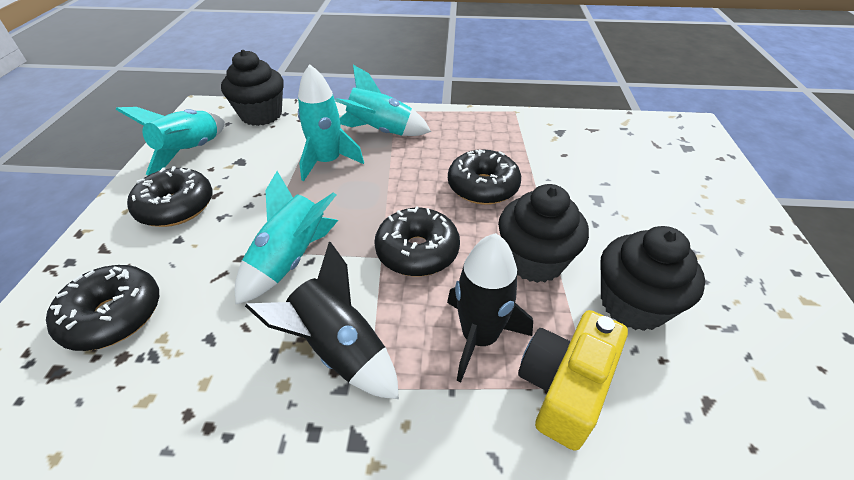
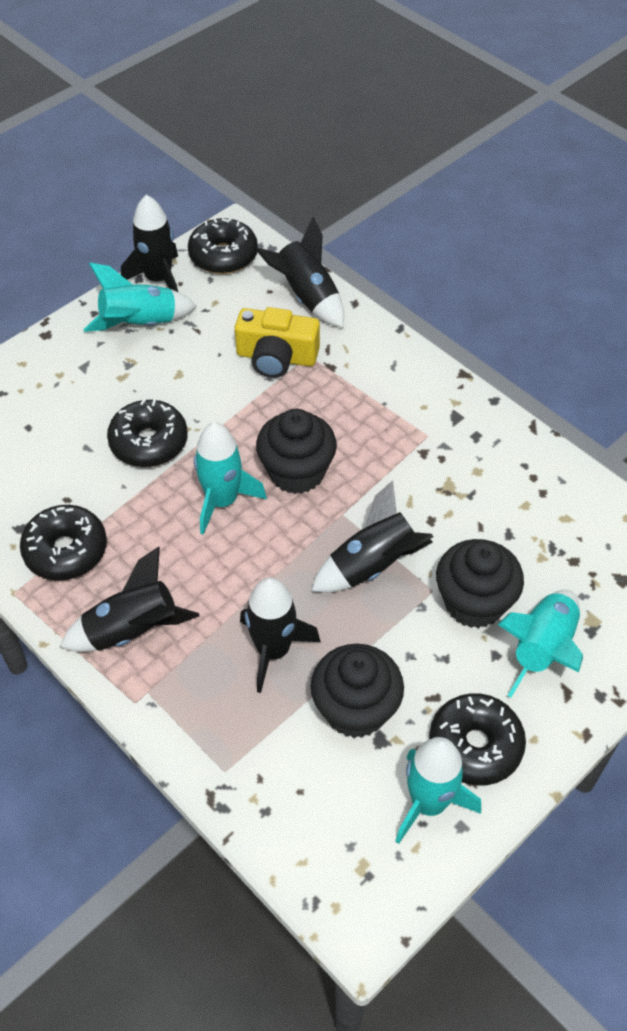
black rocket: [245,242,399,399] [447,233,533,382] = 2 -> [60,547,199,652] [121,195,178,292] [240,577,321,693] [255,217,344,328] [311,480,433,593] = 5

